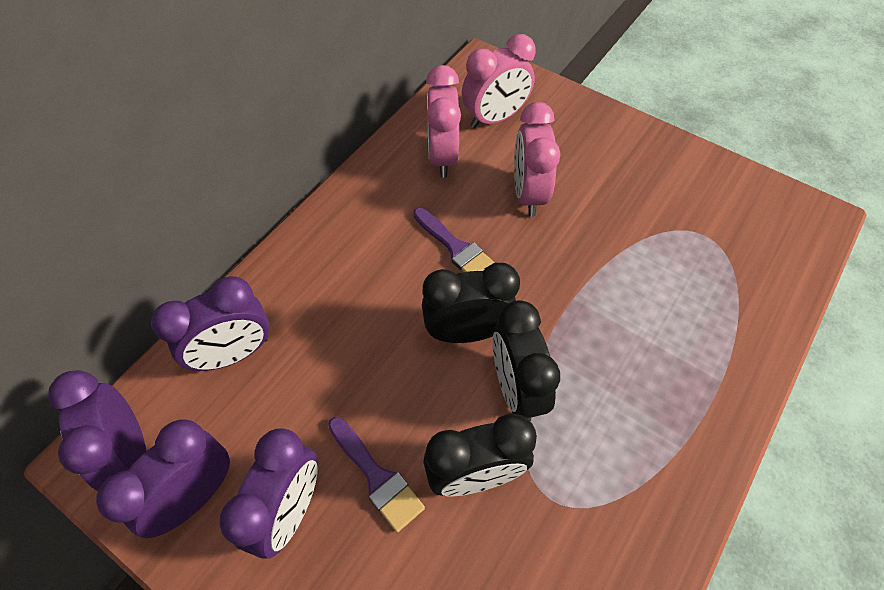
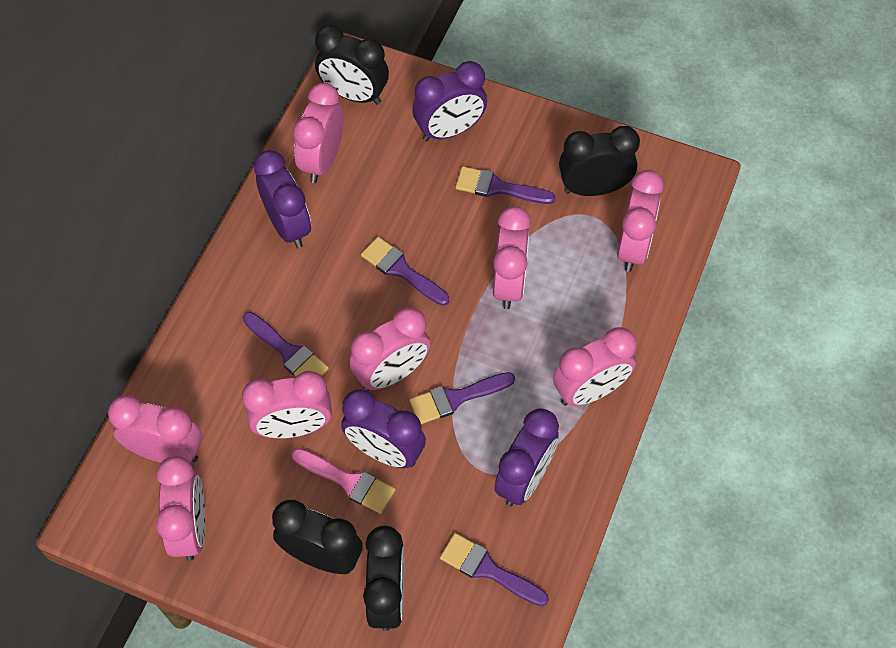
black clock: [422,263,520,343] [423,413,537,497] [492,300,560,422] = 3 -> [272,500,363,574] [315,25,389,105] [363,525,404,631] [559,126,640,196] = 4
pink brush: none = 0 -> [292,448,396,514] = 1
pink clock: [426,65,461,178] [462,34,536,129] [514,102,560,217] = 3 -> [108,395,202,463] [156,456,206,561] [242,371,332,438] [293,83,343,183] [350,307,431,391] [493,206,531,309] [553,327,637,406] [617,170,664,272] = 8
purple brush: [328,417,425,533] [413,208,495,272] = 2 -> [243,312,329,376] [361,237,449,306] [410,372,515,424] [440,533,549,606] [456,166,555,204] = 5

